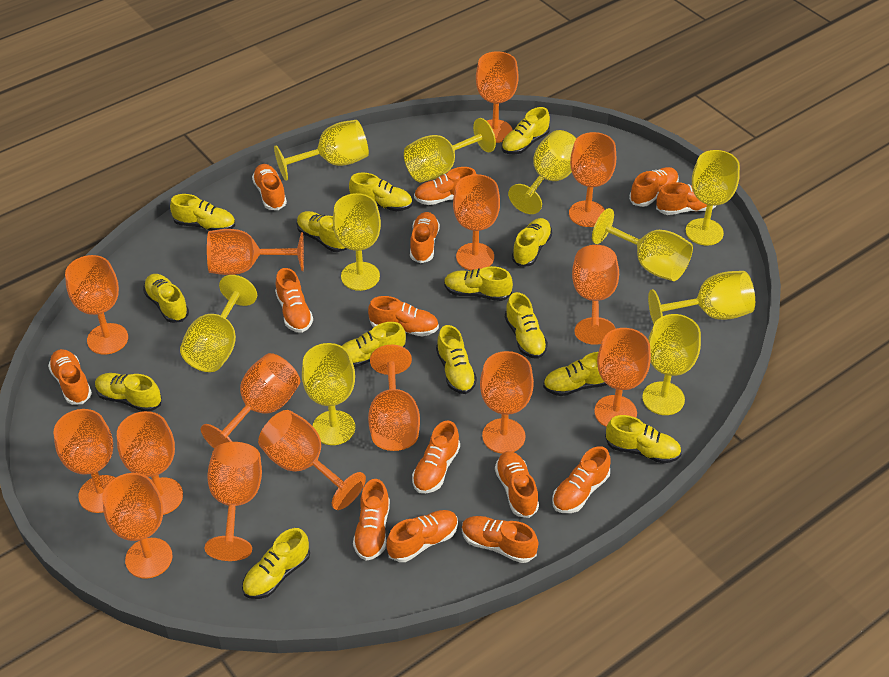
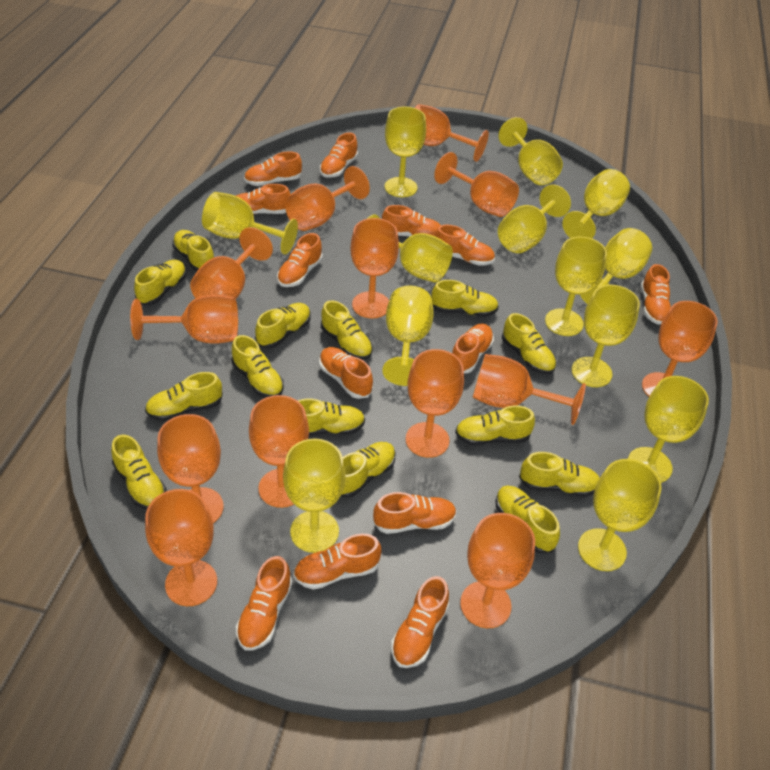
orange goblet: [53,409,116,513] [65,255,128,355] [102,473,172,579] [117,411,183,515] [201,353,300,448] [204,442,262,561] [207,229,304,275] [258,410,366,510] [368,345,420,451] [453,174,500,270] [476,51,519,143] [480,351,534,454] [569,132,616,227] [572,245,619,345] [594,328,651,427] = 15 -> [130,295,238,344] [145,489,217,606] [157,414,224,523] [190,227,273,298] [249,395,309,508] [285,166,370,231] [350,218,399,318] [405,349,464,458] [415,104,489,162] [434,152,519,217] [460,513,535,628] [473,354,586,425] [642,301,718,397] = 13
orange shoe: [48,349,92,405] [252,164,287,210] [275,268,313,333] [353,479,390,561] [368,296,439,336] [386,510,458,562] [410,212,440,263] [412,421,460,494] [414,167,476,205] [462,516,538,563] [495,451,539,518] [552,446,611,513] [629,167,679,207] [656,182,717,215] = 14 -> [236,184,290,214] [236,556,293,650] [244,151,302,186] [277,233,323,287] [293,534,381,590] [319,347,373,399] [320,133,358,178] [373,492,457,534] [382,205,441,236] [391,576,449,668] [435,225,495,266] [452,324,494,374] [641,264,671,325] = 13
yellow goblet: [180,275,257,372] [274,120,369,181] [302,343,355,445] [333,193,381,291] [404,118,496,182] [508,130,577,214] [592,208,693,281] [642,314,701,415] [648,271,755,324] [686,150,740,246] = 10 -> [202,192,298,255] [283,438,346,553] [367,214,453,283] [382,285,434,386] [385,107,426,197] [498,117,563,185] [498,185,571,253] [545,236,607,336] [562,169,630,238] [571,285,640,387] [578,459,662,571] [580,228,652,304] [628,376,709,483] = 13

